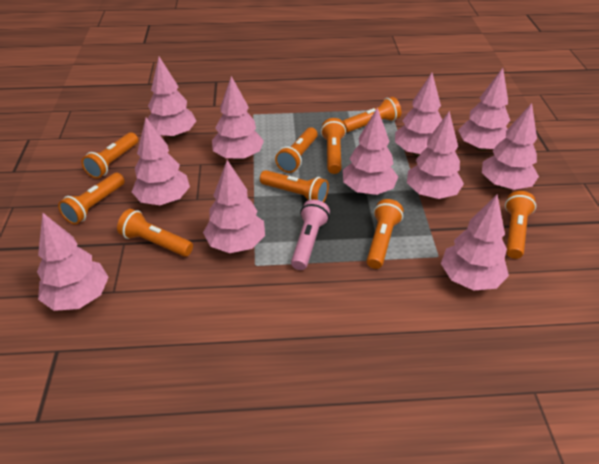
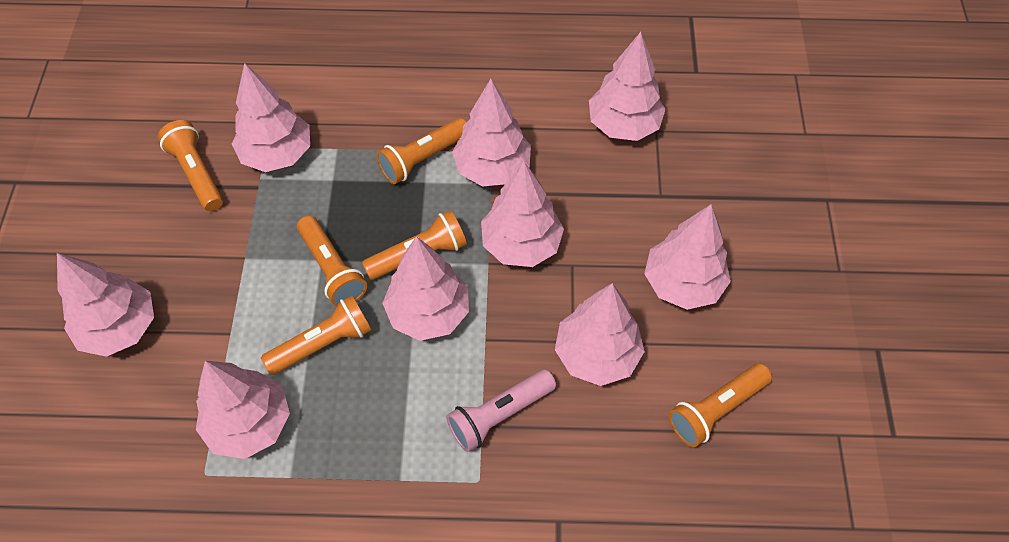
orange flashlight: [58,173,125,225] [81,132,138,179] [117,209,193,257] [260,170,329,202] [275,127,318,173] [321,118,346,174] [343,97,401,132] [367,199,403,269] [505,191,536,259] = 9 -> [158,120,223,211] [261,295,371,375] [297,215,367,306] [362,210,467,280] [376,118,466,184] [669,363,772,447] = 6
pink tree: [37,213,109,311] [132,118,190,205] [148,57,196,138] [203,160,265,253] [212,76,264,160] [343,107,398,195] [395,73,442,156] [407,111,464,199] [441,195,509,290] [458,68,510,151] [482,103,539,190] = 11 -> [57,253,154,357] [196,361,290,459] [232,63,310,172] [382,236,469,341] [452,79,531,187] [481,162,564,267] [555,283,645,386] [589,32,666,141] [644,204,731,310] = 9

